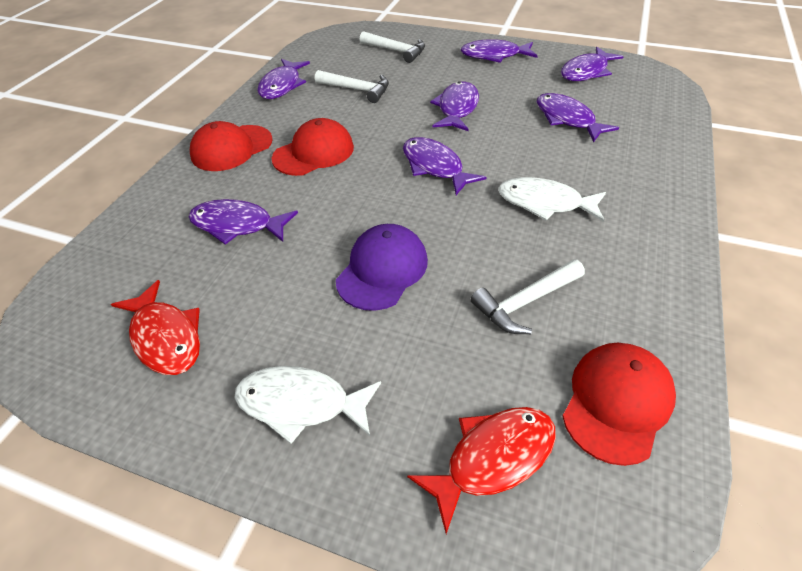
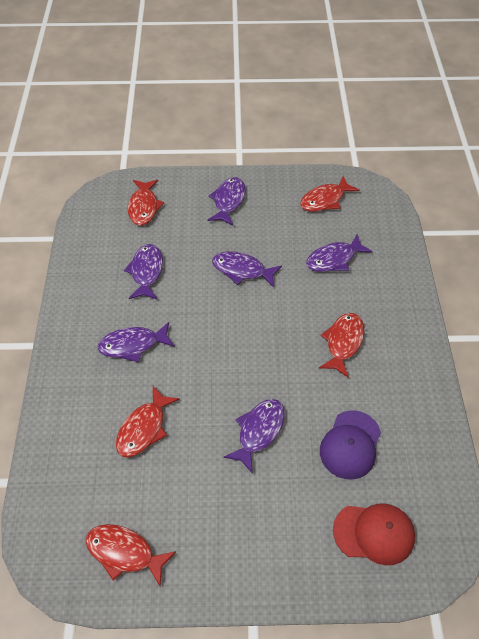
purple fish: [189,199,298,245] [257,59,310,99] [403,137,487,195] [430,81,479,131] [461,39,537,63] [537,93,619,142] [561,47,624,81] = 7 -> [98,322,175,362] [124,244,163,300] [208,177,246,225] [212,251,282,287] [223,399,285,473] [306,234,373,272] = 6
red cap: [190,121,273,171] [272,118,354,176] [562,343,676,466] = 3 -> [333,503,415,565] = 1
red fish: [111,280,200,375] [407,407,556,534] = 2 -> [85,524,176,586] [116,386,180,457] [128,180,164,226] [300,176,360,212] [319,313,364,378] = 5
white fish: [234,366,381,444] [498,177,606,222] = 2 -> none = 0
white hammer: [315,70,389,103] [360,31,425,63] [471,259,585,334] = 3 -> none = 0

